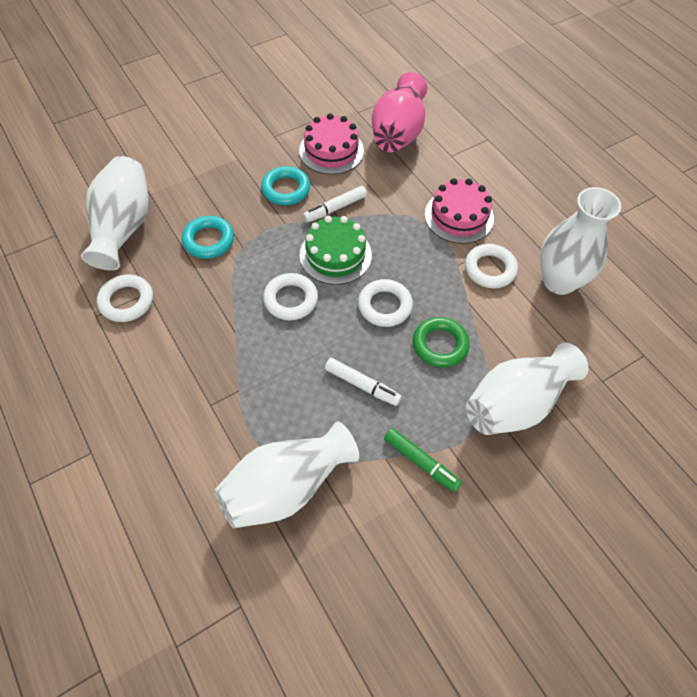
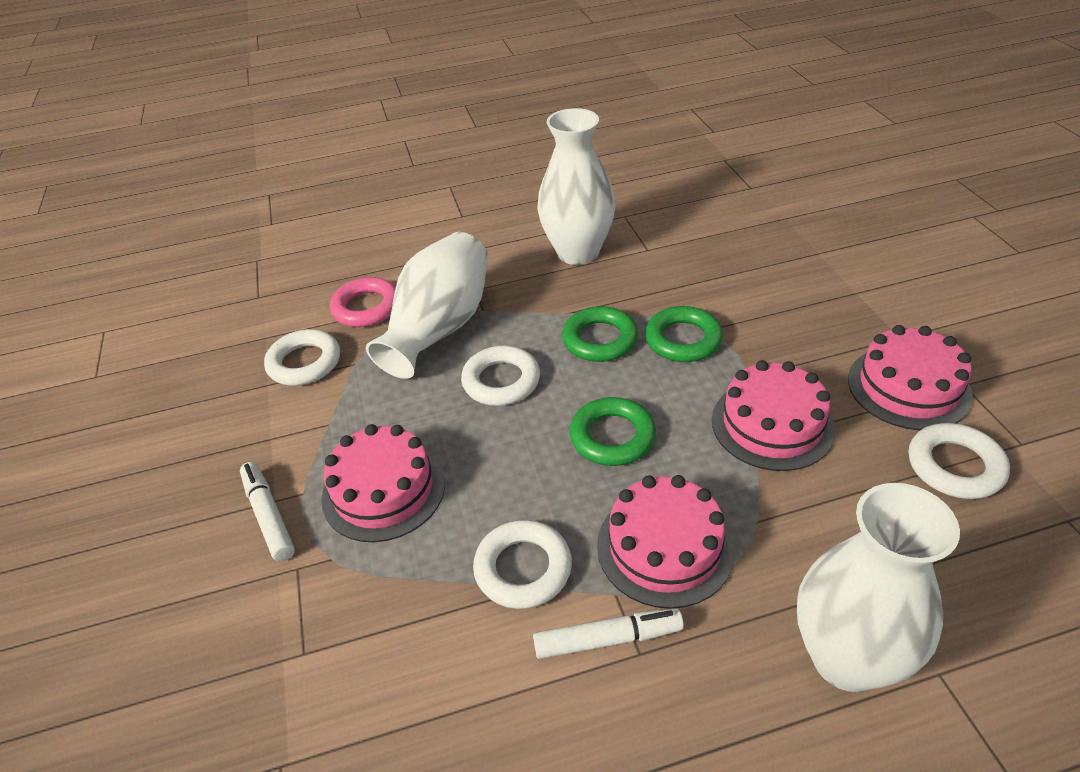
green cake: [299,216,372,285] = 1 -> none = 0
green marker: [384,428,462,492] = 1 -> none = 0
green ring: [413,317,469,368] = 1 -> [562,306,638,362] [570,397,656,466] [645,306,723,362] = 3
pink cake: [299,113,364,175] [425,178,494,244] = 2 -> [321,424,445,542] [597,475,734,609] [712,360,836,471] [848,325,973,430] = 4
pink ring: none = 0 -> [330,277,396,327] = 1
pink vase: [372,72,427,152] = 1 -> none = 0
turquoise ring: [182,216,234,259] [261,166,310,205] = 2 -> none = 0
white vase: [81,156,149,270] [214,421,359,528] [466,343,589,435] [540,187,621,295] = 4 -> [366,232,488,379] [537,108,615,265] [797,483,960,692] = 3

